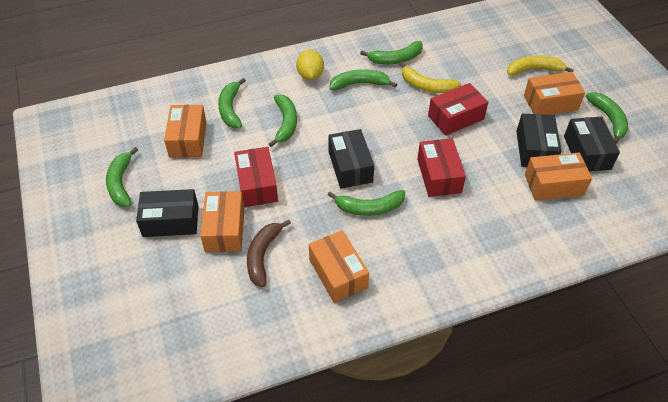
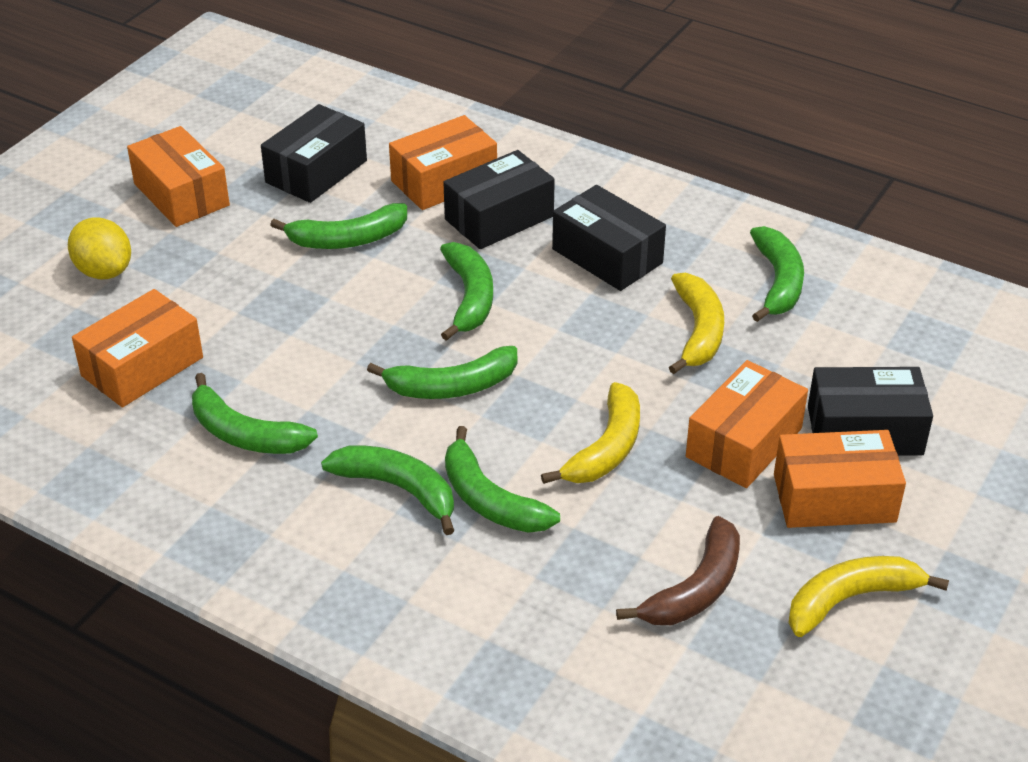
red box: [234,147,278,207] [417,138,466,197] [428,83,488,136] = 3 -> none = 0
yellow banana: [399,62,461,93] [507,56,574,75] = 2 -> [541,382,640,484] [669,273,724,374] [788,556,949,637] = 3

